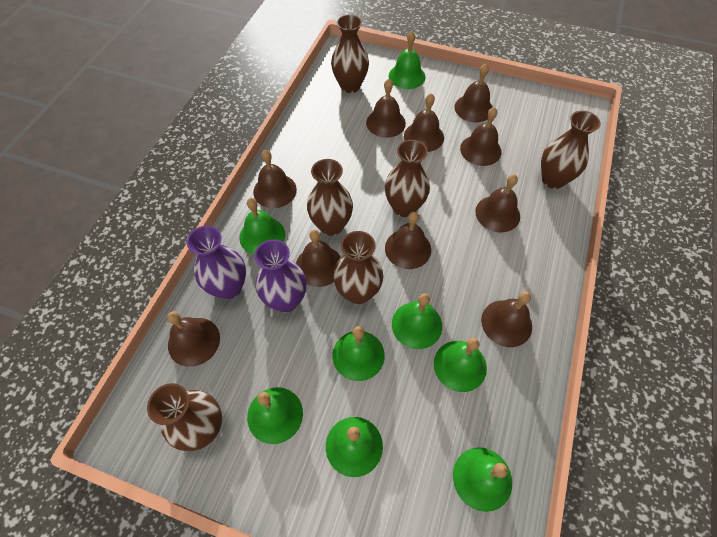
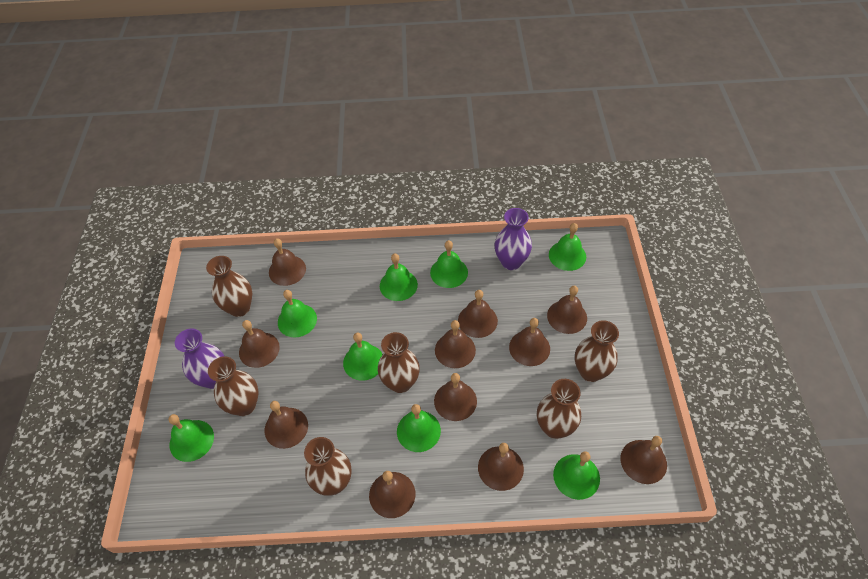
brown bell: [167,311,220,367] [253,150,297,208] [296,230,341,287] [366,79,406,138] [385,212,431,269] [404,93,444,152] [454,64,493,122] [460,107,502,166] [475,174,520,232] [481,291,532,347] = 10 -> [239,320,280,368] [265,401,308,449] [269,238,306,286] [369,471,415,518] [434,373,477,421] [435,320,476,368] [458,290,498,338] [478,443,524,491] [509,318,550,366] [547,286,587,334] [620,436,667,484] = 11

